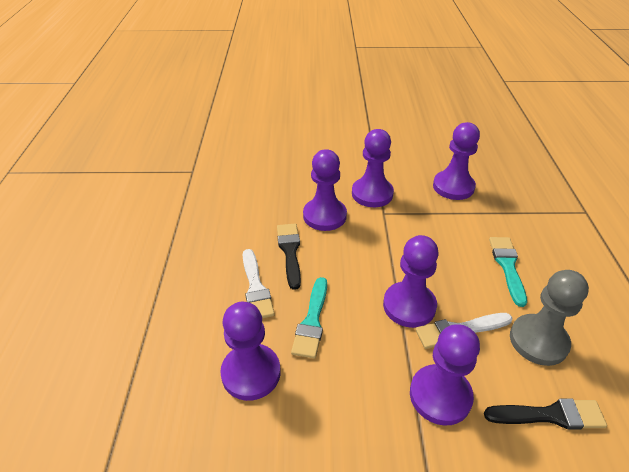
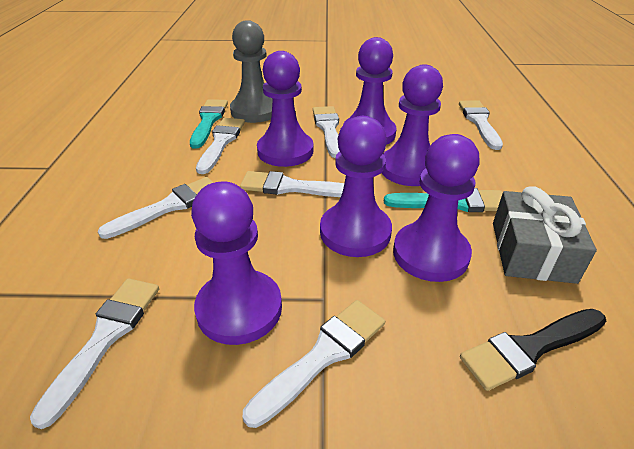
black brush: [277,224,301,290] [484,398,607,429] = 2 -> [460,309,606,391] = 1
grey gift: none = 0 -> [493,186,597,284] = 1
white brush: [243,249,275,318] [415,313,512,349] = 2 -> [30,278,159,429] [97,177,214,239] [196,118,245,174] [240,171,344,197] [243,300,385,428] [313,106,339,158] [459,100,503,150] = 7

